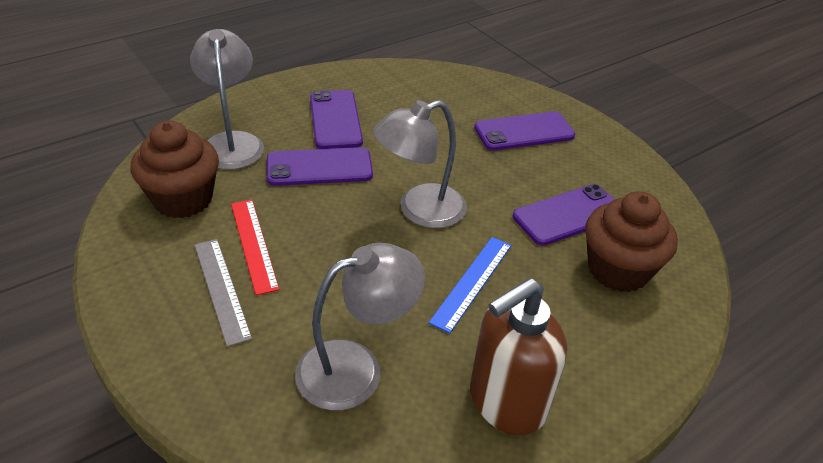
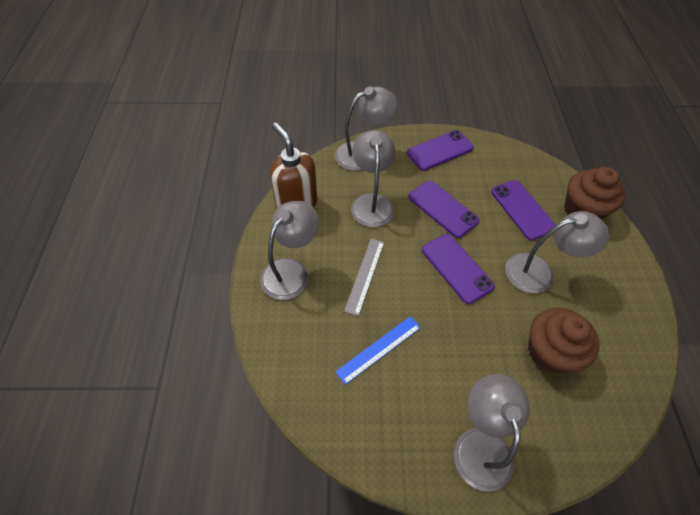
grey lamp: [190,29,264,170] [295,243,425,411] [373,100,467,228] = 3 -> [260,201,319,300] [335,86,397,171] [351,130,396,227] [454,374,530,492] [505,211,609,293] = 5
red ruler: [231,200,280,295] = 1 -> none = 0

